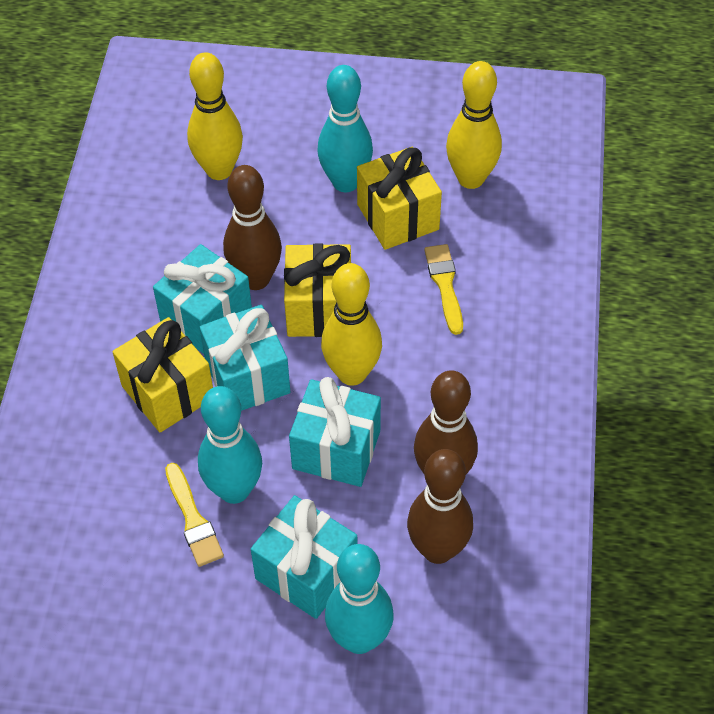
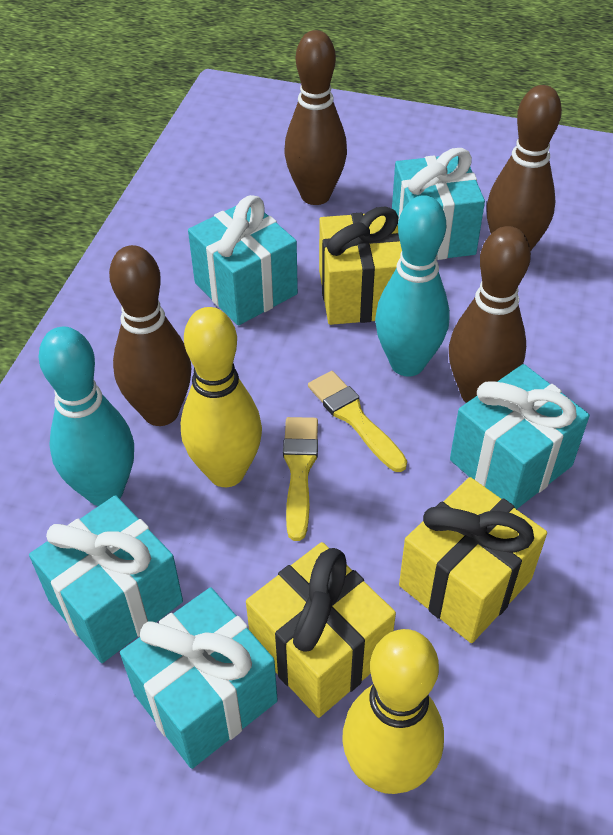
brown bowling pin: [223,165,282,290] [407,449,473,564] [414,370,478,474] = 3 -> [109,245,191,426] [284,30,347,205] [449,226,531,403] [487,85,562,251] = 4
turquoise bowling pin: [198,386,262,504] [317,65,373,192] [325,544,394,654] = 3 -> [38,326,134,506] [375,195,450,377] = 2
turquoise gift: [153,244,252,354] [199,305,290,411] [251,495,357,619] [289,377,381,487] = 4 -> [29,495,183,663] [120,587,278,769] [188,195,298,325] [392,148,485,260] [450,364,590,509] = 5
yellow bowling pin: [187,52,243,180] [321,263,382,386] [446,61,502,189] = 3 -> [181,307,262,487] [342,629,444,794] = 2

